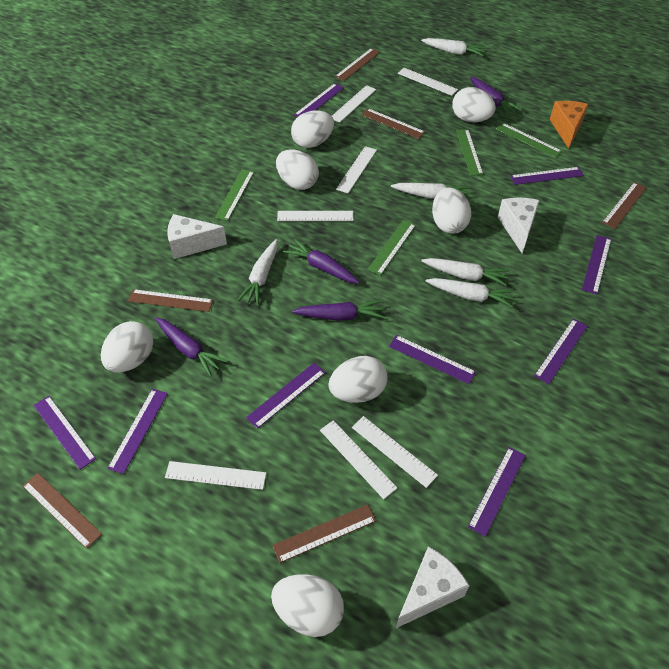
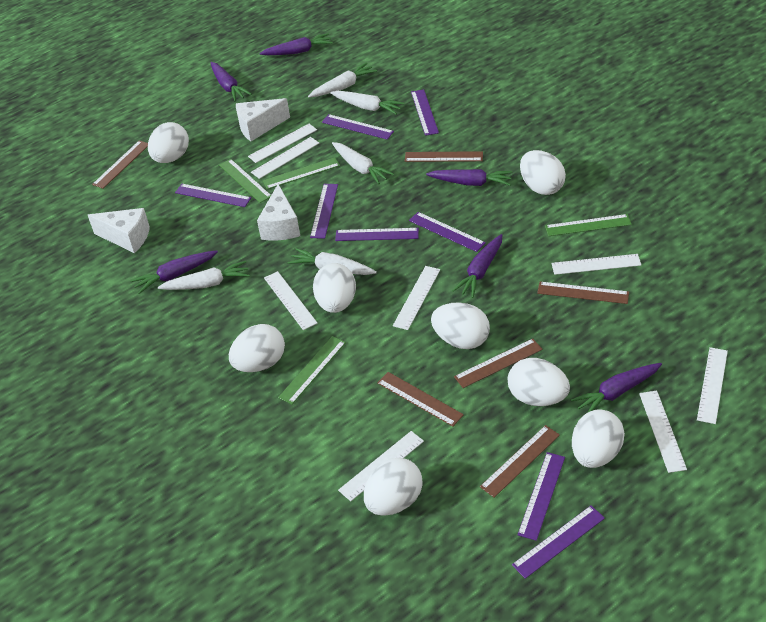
orange cheese: [550,101,588,149] = 1 -> none = 0
purple carrot: [155,317,227,376] [283,239,360,284] [292,300,384,321] [470,77,522,116] = 4 -> [130,251,218,294] [210,62,252,101] [259,33,333,55] [426,169,512,186] [452,234,502,298] [571,363,662,413] = 6
purple ruler: [34,396,96,470] [107,389,168,474] [246,363,326,429] [294,83,344,117] [389,335,476,384] [468,447,526,537] [510,167,584,185] [534,318,588,384] [582,235,611,294] = 9 -> [175,184,251,207] [310,184,338,239] [322,114,394,140] [335,228,419,241] [409,212,486,252] [411,89,439,136] [512,505,605,579] [517,452,565,541] = 8
white egg: [101,321,153,372] [271,574,344,637] [276,149,319,190] [291,110,334,148] [329,356,387,403] [432,187,471,234] [452,87,496,122] = 7 -> [148,122,189,163] [229,324,285,372] [313,263,356,313] [364,458,423,515] [431,302,490,349] [508,358,570,406] [520,150,566,195] [572,410,625,468] = 8
white ruler: [165,461,266,490] [277,211,354,221] [320,420,397,499] [332,85,376,123] [336,146,377,193] [352,416,438,488] [398,68,458,96] = 7 -> [248,124,317,163] [251,137,319,179] [264,271,318,330] [338,431,424,501] [393,266,440,330] [551,254,641,275] [639,391,687,473] [697,347,728,424] = 8

